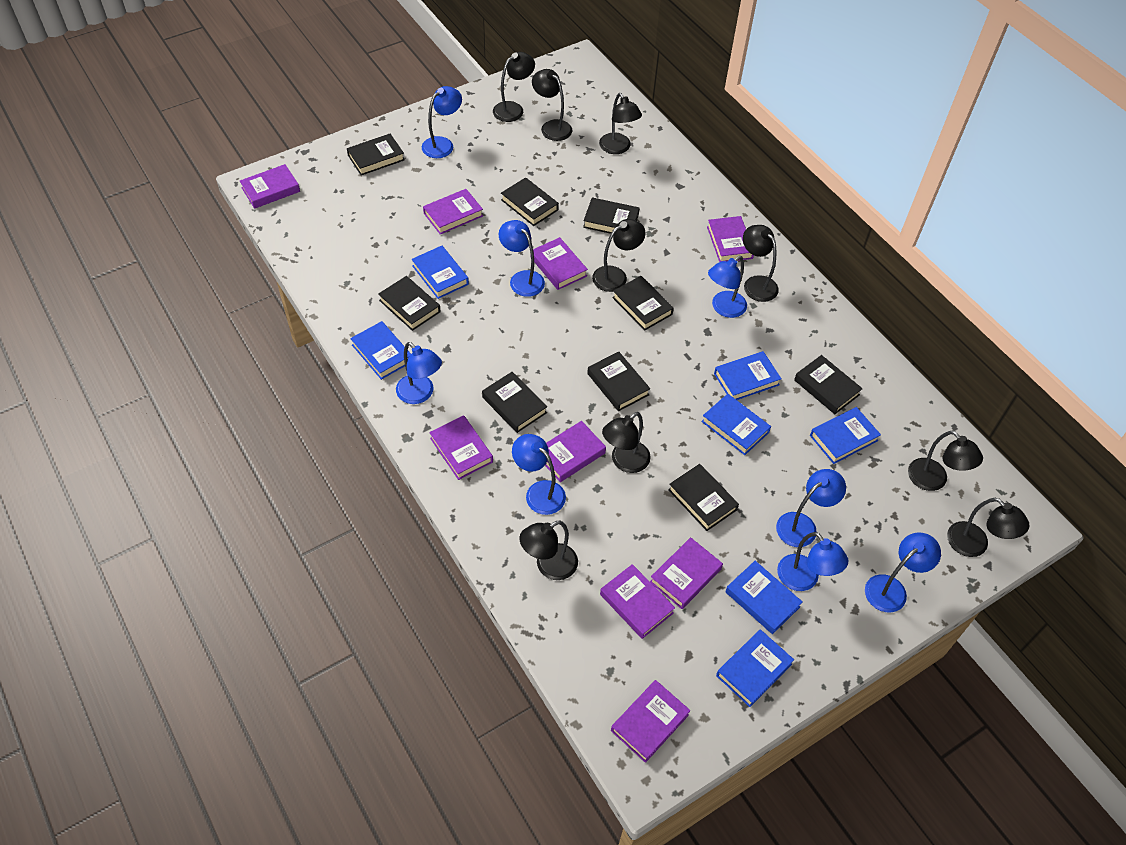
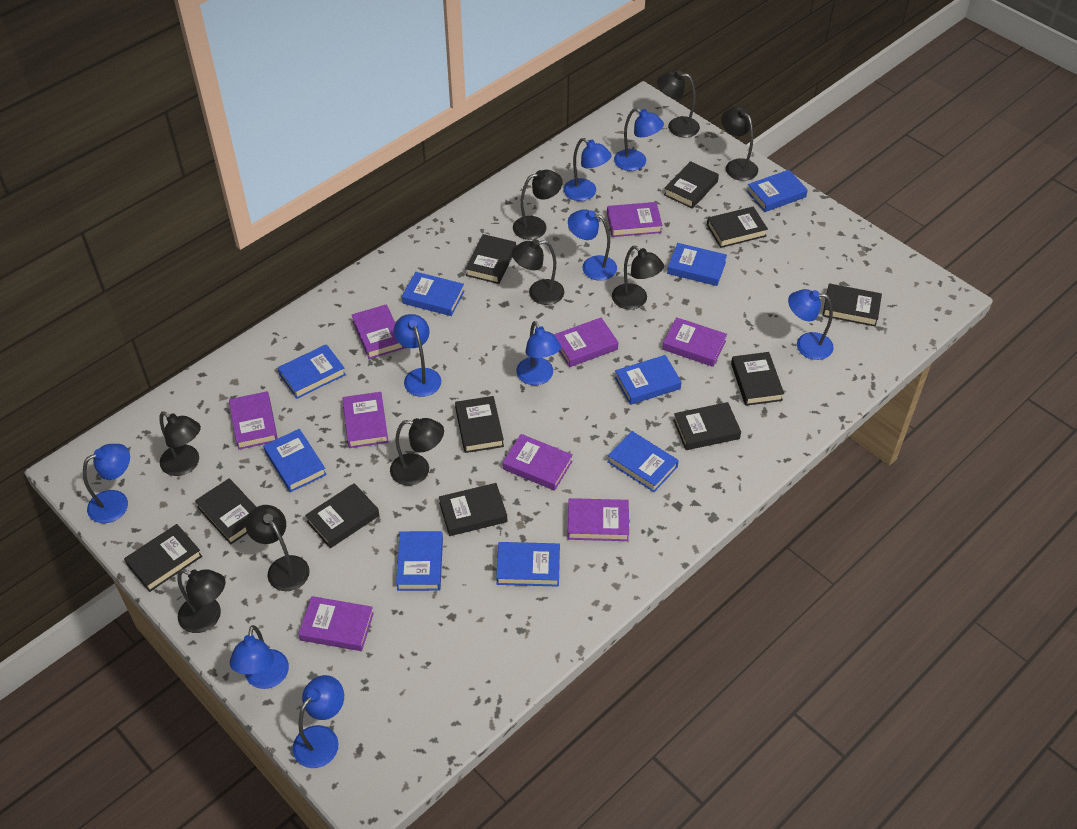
black book: [347,134,405,176] [378,276,441,331] [482,372,547,433] [501,177,559,226] [583,198,639,234] [587,352,650,411] [612,276,674,331] [668,464,739,531] [794,355,863,414] = 9 -> [124,524,202,592] [195,478,256,545] [305,483,379,548] [439,483,507,536] [455,396,504,453] [465,234,516,284] [664,161,719,209] [673,402,741,450] [707,207,768,248] [731,352,784,406] [822,283,882,327] = 11
blue book: [350,321,411,380] [411,246,469,299] [701,394,771,455] [714,351,782,400] [716,629,794,707] [725,561,803,634] [810,407,881,464] = 7 -> [263,429,327,492] [278,344,346,399] [396,531,443,591] [402,272,464,316] [496,542,560,587] [608,431,679,492] [615,355,682,405] [667,243,727,286] [747,170,808,212] = 9
blue lamp: [396,342,442,404] [422,86,462,158] [499,220,545,297] [512,434,566,515] [708,256,747,318] [776,469,846,547] [777,532,848,591] [865,533,941,612] = 8 -> [83,444,130,523] [230,625,289,689] [293,675,344,768] [394,314,441,397] [516,321,561,385] [563,138,612,201] [568,209,617,281] [614,108,664,171] [788,289,834,360] = 9

